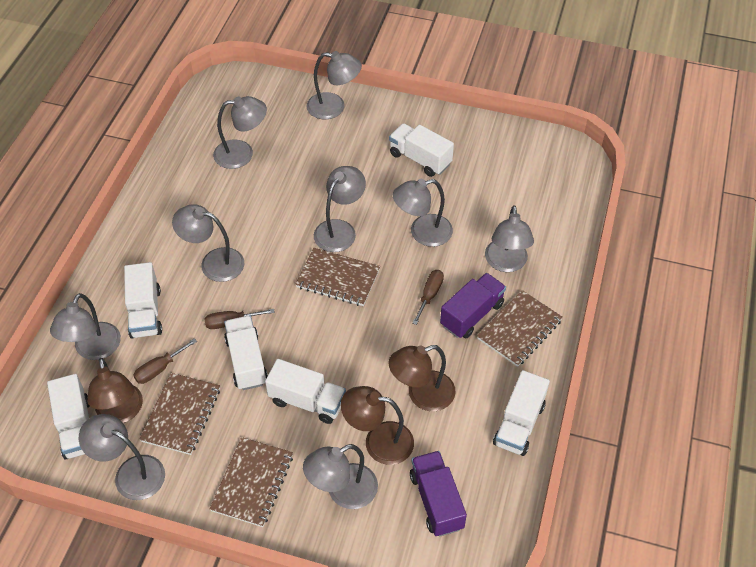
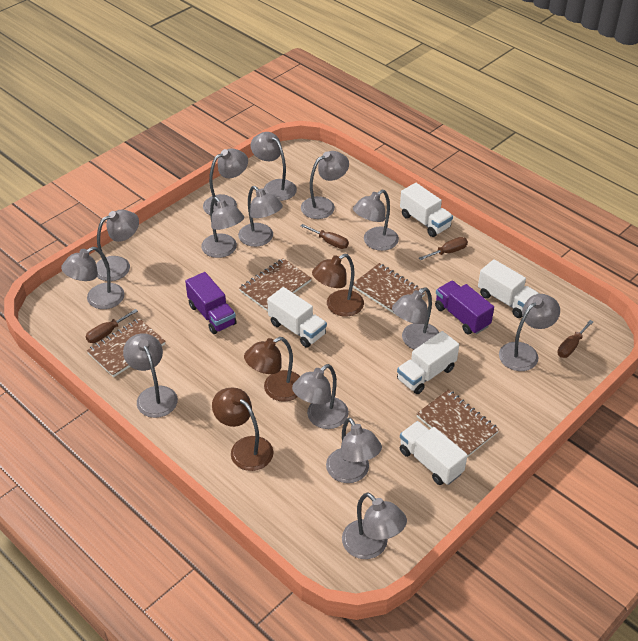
brown screwdriver: [133,338,197,384] [204,309,275,329] [412,270,444,325] = 3 -> [85,309,138,343] [301,224,349,249] [419,237,468,260] [557,320,594,358] = 4
grey lamp: [50,293,121,360] [79,414,165,500] [172,204,244,282] [213,96,267,169] [303,444,378,509] [306,51,362,120] [314,166,366,252] [393,179,453,247] [485,205,534,272] = 9 -> [61,247,125,309] [96,210,139,281] [123,333,178,418] [201,197,244,258] [203,148,248,215] [238,186,283,247] [250,132,297,201] [292,364,349,429] [301,151,349,219] [326,417,382,483] [342,492,407,559] [353,190,399,251] [392,288,439,349] [499,294,560,371] = 14
white truck: [47,374,90,459] [124,262,162,338] [224,316,268,390] [265,359,346,424] [389,123,454,177] [493,370,550,456] = 6 -> [267,287,327,348] [397,331,459,394] [400,183,453,237] [400,421,467,485] [478,259,539,318] = 5

